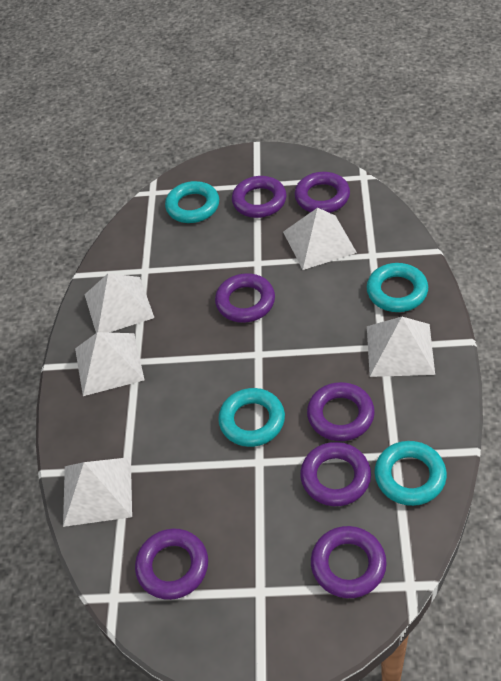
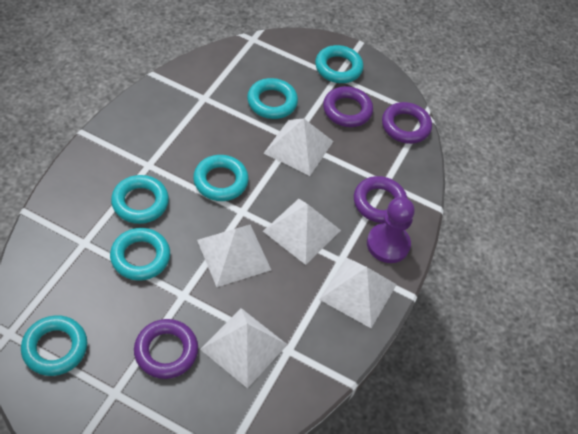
purple pawn: none = 0 -> [367,197,415,263] = 1
purple ring: [135,529,208,600] [215,273,275,323] [232,176,287,218] [295,172,350,213] [300,442,371,506] [307,382,375,441] [311,526,387,598] = 7 -> [134,319,198,379] [323,86,373,127] [354,176,407,223] [382,102,432,144] = 4
turquoise ring: [165,181,219,223] [218,388,285,447] [366,263,428,312] [374,441,447,506] = 4 -> [21,315,87,376] [110,228,170,281] [111,175,169,224] [193,155,249,201] [247,78,298,119] [315,45,364,83] = 6

